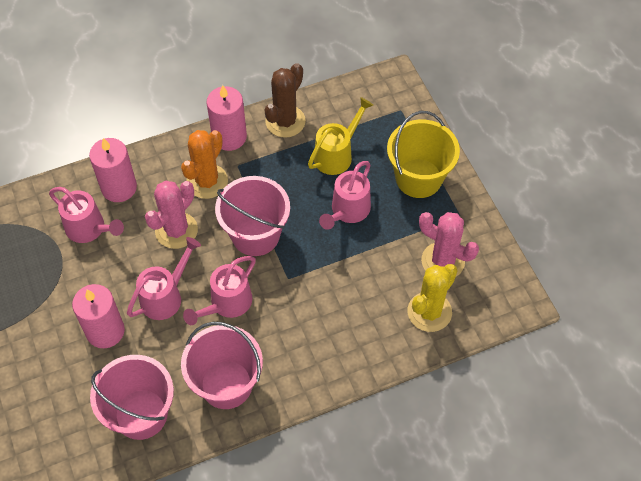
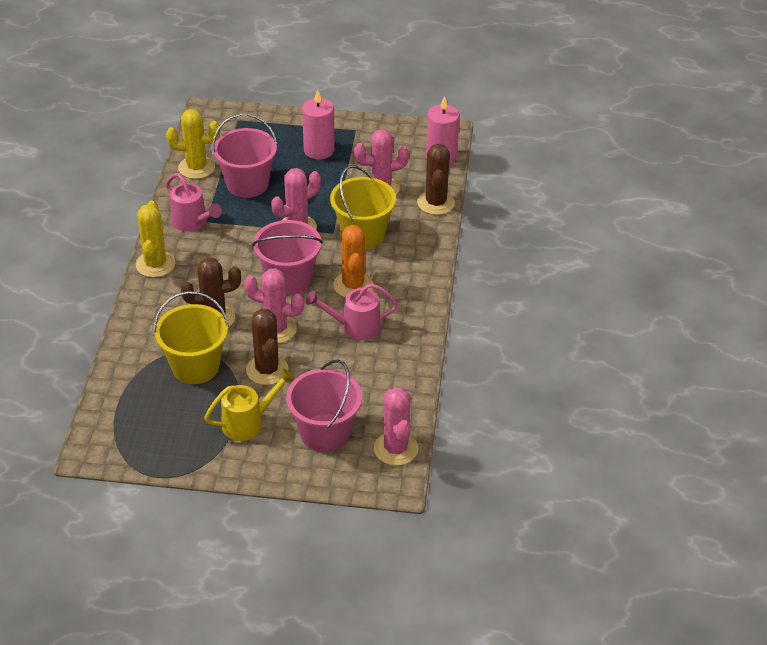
brown cactus: [265,63,306,138] = 1 -> [181,257,241,327] [246,309,288,385] [417,144,455,215] = 3
pink cactus: [145,180,198,249] [419,212,479,277] = 2 -> [244,268,304,343] [271,168,321,229] [354,129,409,195] [374,387,418,466] = 4
pink candle: [72,284,125,348] [89,138,137,202] [207,85,247,151] = 3 -> [302,89,335,159] [426,96,460,165] = 2
pink watering can: [49,187,124,243] [127,237,201,320] [183,256,256,325] [319,161,371,230] = 4 -> [166,173,222,232] [306,283,398,340] = 2
yellow bucket: [387,111,460,198] = 1 -> [154,291,229,384] [330,165,396,249] = 2
yellow cactus: [407,264,458,332] = 1 -> [136,200,175,278] [166,109,220,179] = 2

